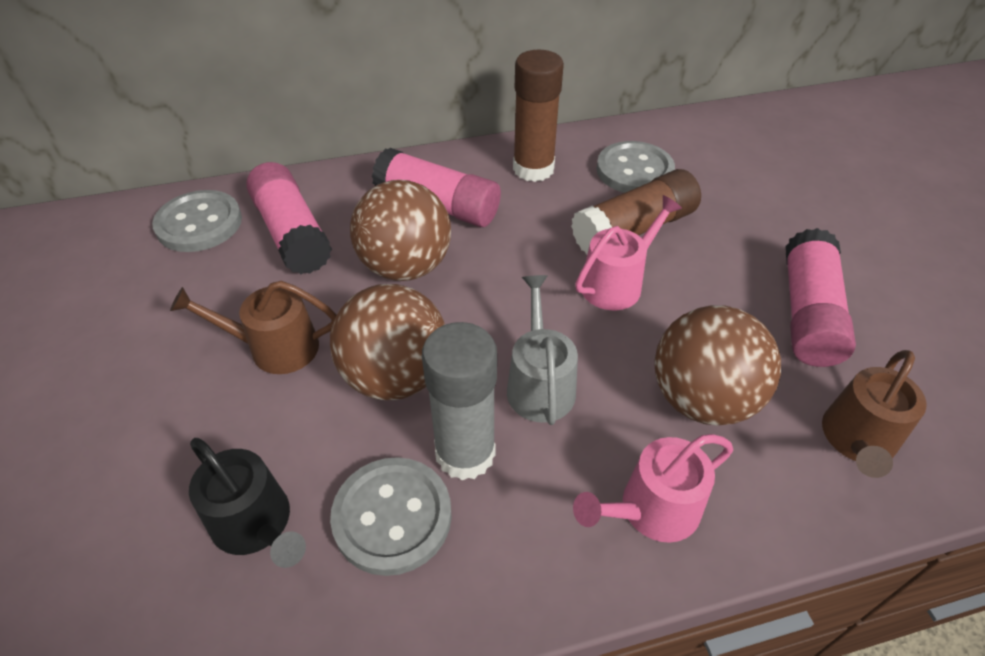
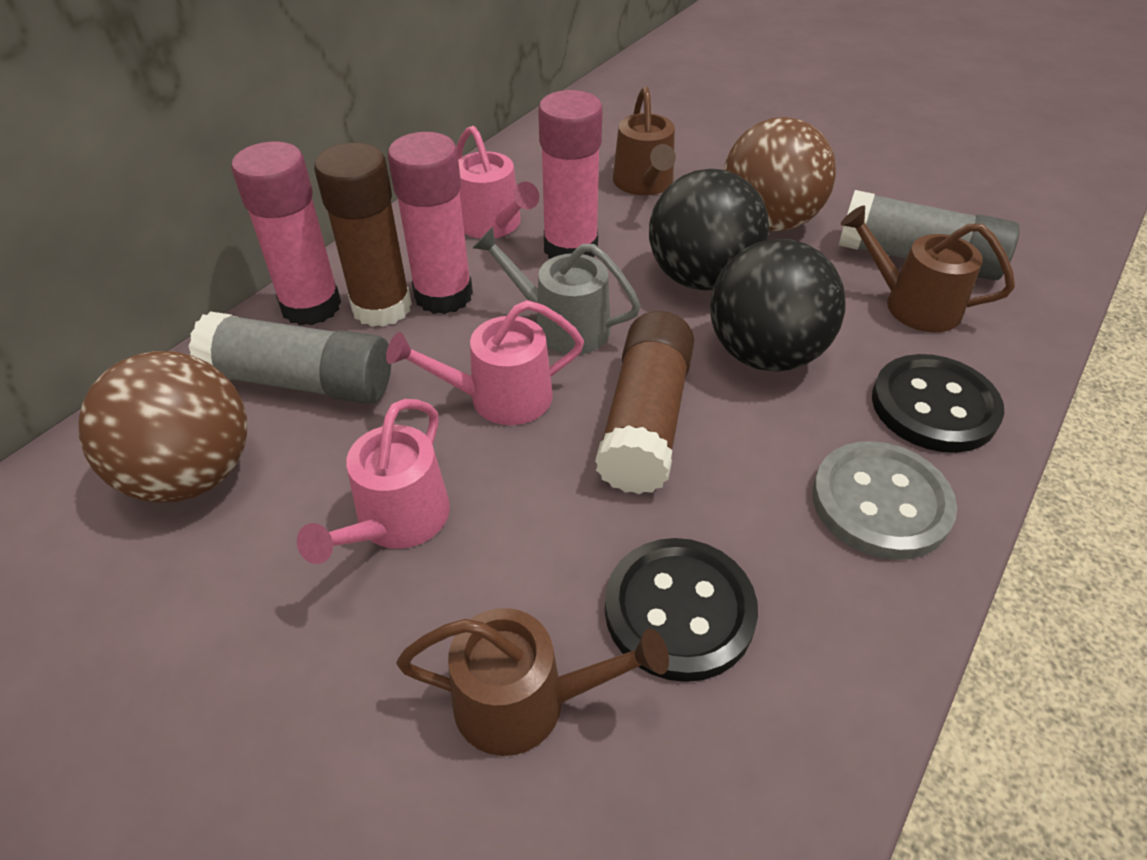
black ball: none = 0 -> [649,169,769,291] [710,239,846,372] = 2
black button: none = 0 -> [605,538,758,682] [872,354,1004,453] = 2
black watering can: [189,438,306,568] = 1 -> none = 0
brown ball: [330,284,445,400] [350,180,451,281] [654,305,781,426] = 3 -> [78,351,247,503] [724,117,836,231] = 2
brown watering can: [170,281,336,374] [822,350,927,478] = 2 -> [396,608,669,756] [613,87,676,195] [841,205,1015,333] = 3
grey button: [152,190,242,252] [330,457,452,576] [597,141,675,193] = 3 -> [812,441,957,560] = 1
grey glue stick: [422,322,497,481] = 1 -> [188,311,391,404] [839,190,1020,281] = 2
pink watering can: [573,434,733,543] [575,195,682,311] = 2 -> [297,399,450,564] [386,300,584,425] [457,126,539,239] = 3

